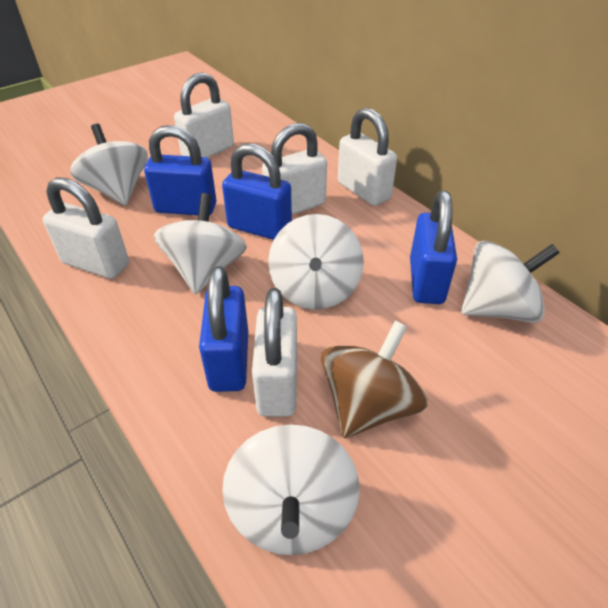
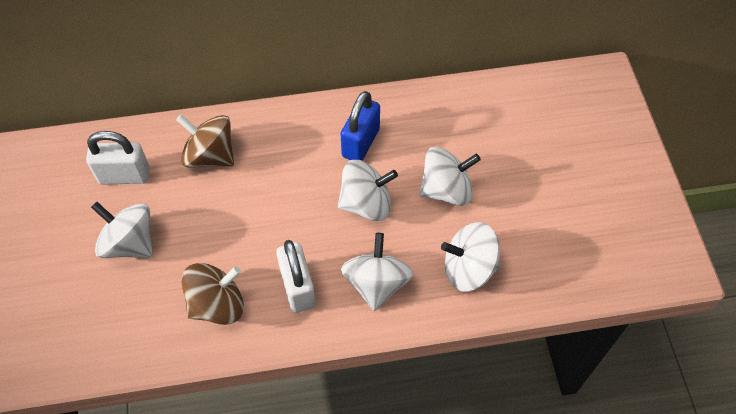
blue padlock: [144,125,216,215] [199,266,248,392] [222,143,292,240] [410,191,457,304] = 4 -> [341,91,380,161] = 1
brown spinning top: [321,320,427,438] = 1 -> [176,114,234,167] [182,263,244,325] = 2
white padlock: [43,177,129,279] [174,73,234,158] [252,288,297,417] [262,123,327,215] [338,108,397,206] = 5 -> [86,131,150,185] [276,240,316,313] = 2

